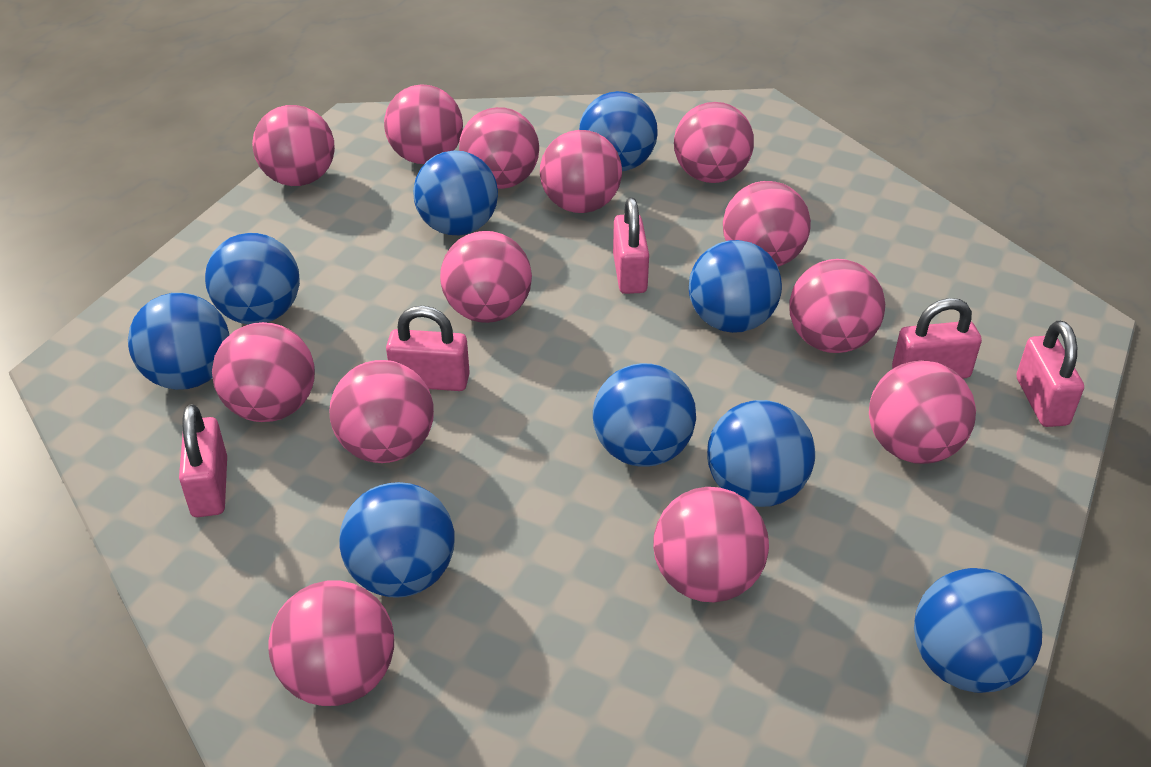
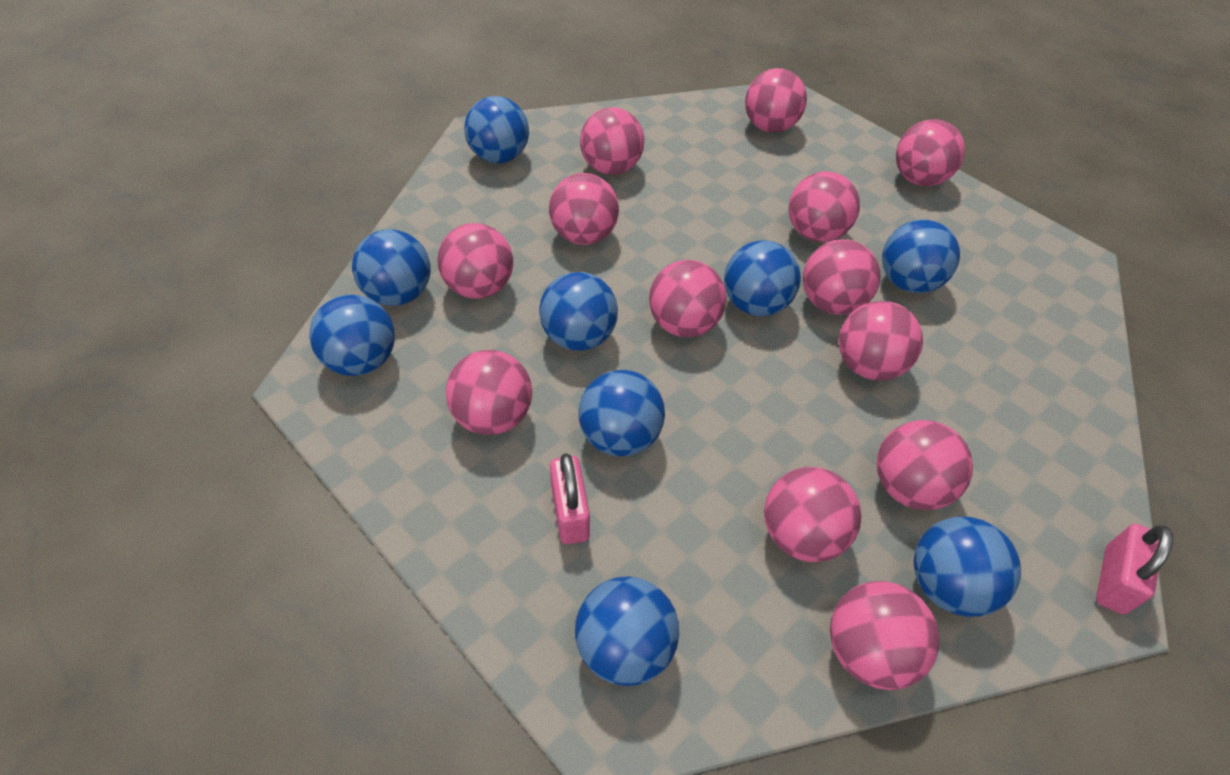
pink padlock: [179,404,227,517] [386,306,470,391] [613,198,649,294] [892,298,982,379] [1016,321,1084,427] = 5 -> [550,454,590,544] [1096,524,1173,615] = 2

